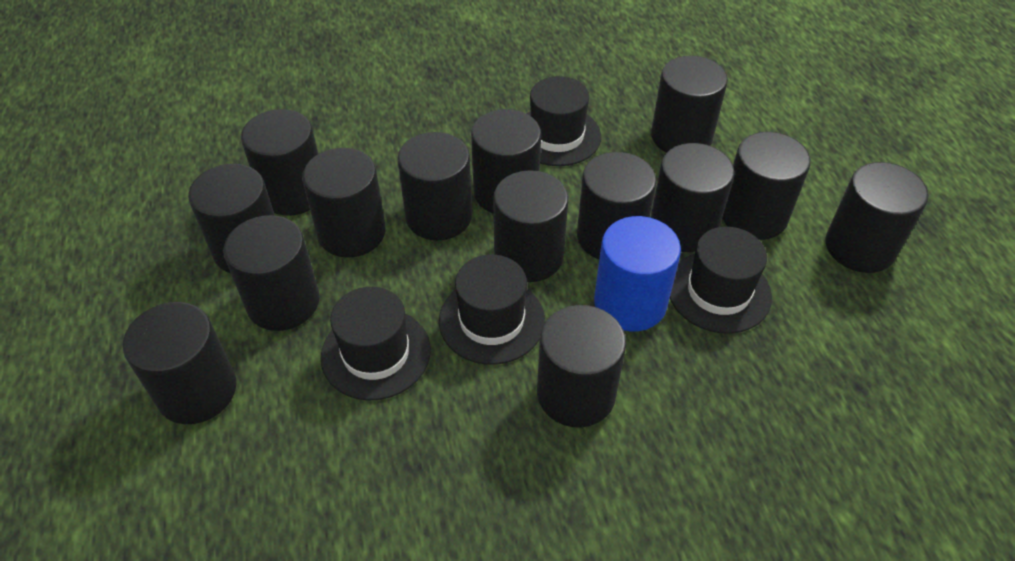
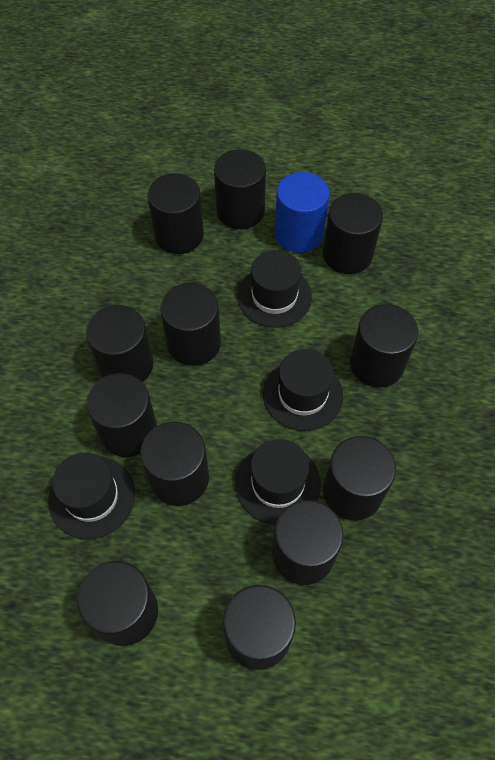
black cylinder: [123,302,237,424] [188,164,275,273] [223,215,320,331] [241,109,318,216] [302,148,386,258] [397,132,472,240] [471,109,541,213] [493,170,569,282] [537,305,626,428] [577,152,656,259] [650,143,735,252] [651,56,728,153] [722,132,811,240] [825,162,928,273] = 14 -> [77,561,158,646] [86,305,154,382] [86,373,157,457] [140,422,209,506] [147,173,204,254] [160,283,221,366] [214,149,266,229] [223,585,296,670] [272,500,343,585] [323,193,383,274] [323,436,396,521] [350,304,418,387] = 12

